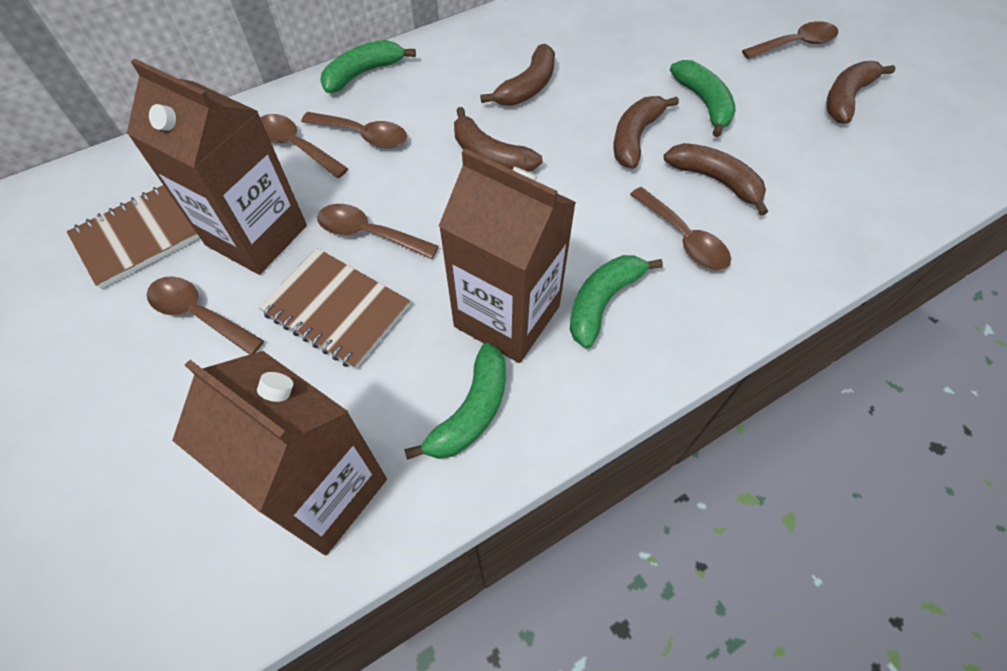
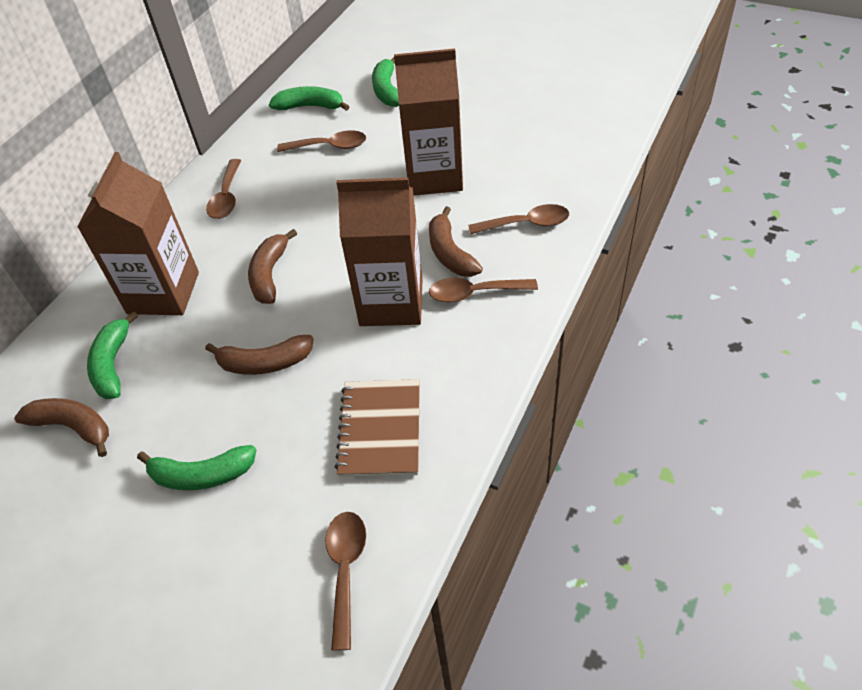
brown banana: [454,107,543,172] [480,44,555,106] [614,96,679,169] [664,143,768,216] [826,61,896,124] = 5 -> [14,398,109,457] [205,335,314,375] [248,229,297,304] [429,206,483,277] = 4
brown notebook: [67,185,200,289] [259,248,410,369] = 2 -> [335,379,420,477] = 1
brown spoon: [147,277,264,355] [260,114,348,178] [301,112,407,148] [317,204,439,259] [630,187,731,270] [742,21,838,59] = 6 -> [206,159,241,219] [277,130,366,152] [325,512,366,650] [429,277,538,303] [468,204,569,234] = 5

